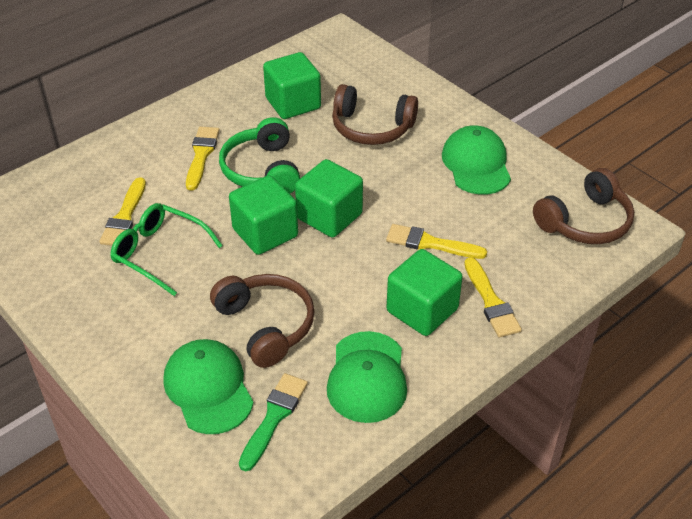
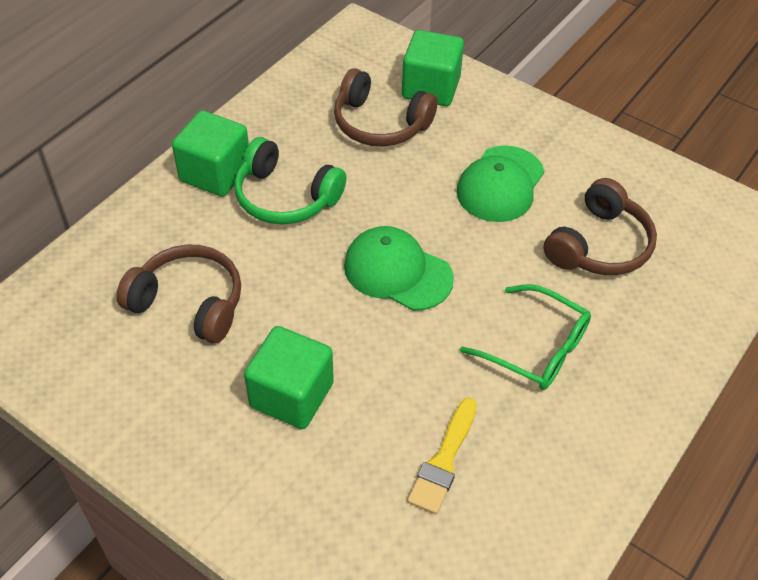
green brush: [239,373,308,471] = 1 -> none = 0
green cap: [163,339,254,434] [327,331,407,423] [442,125,511,195] = 3 -> [344,226,454,311] [457,145,544,222] = 2
green cube: [229,175,298,255] [263,52,321,119] [295,159,363,238] [387,249,463,336] = 4 -> [172,110,249,197] [244,326,334,429] [402,30,464,106] = 3
yellow brush: [99,177,146,246] [186,127,220,191] [386,224,487,259] [464,257,522,337] = 4 -> [407,398,477,514] = 1

